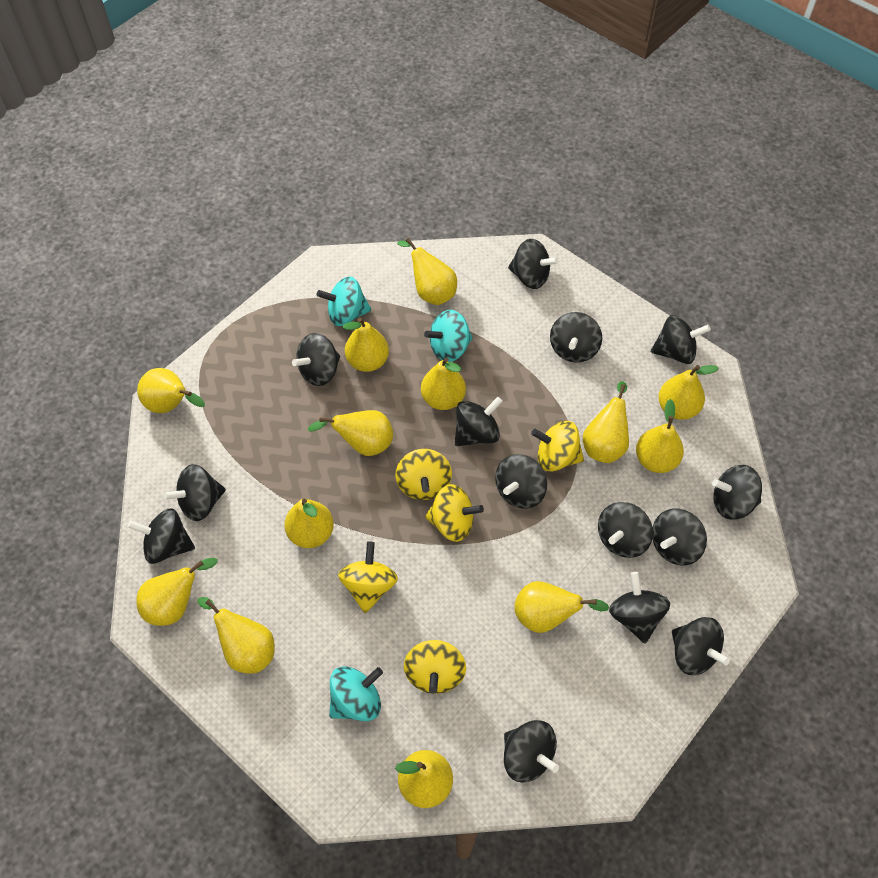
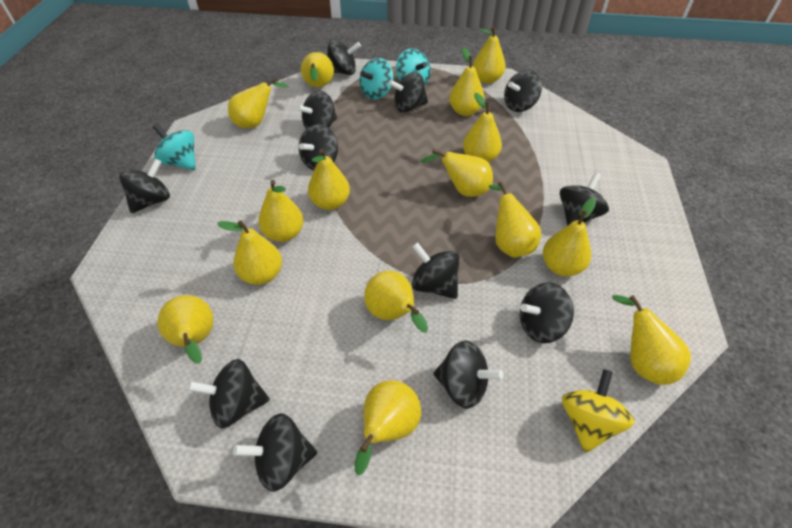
black spinning top: [128,508,195,564] [163,464,226,521] [292,333,340,386] [455,397,503,446] [495,454,547,509] [504,720,559,782] [508,239,559,289] [550,312,602,363] [598,502,653,558] [609,572,670,643] [651,315,711,364] [652,508,707,566] [672,617,730,675] [712,465,762,520] = 14 -> [119,158,170,213] [188,359,270,428] [233,413,317,492] [297,91,337,129] [299,124,338,170] [327,40,361,75] [388,72,428,112] [412,242,460,299] [433,341,504,408] [504,70,542,112] [520,283,574,343] [560,172,609,226] = 12
yellow pear: [136,558,218,626] [137,368,205,413] [197,597,275,674] [284,499,334,548] [308,410,393,456] [343,318,389,372] [395,750,453,808] [397,238,457,305] [421,357,466,410] [514,581,609,633] [583,381,629,463] [636,399,684,473] [658,365,719,420] = 13 -> [157,295,213,364] [217,220,282,285] [228,78,288,128] [258,180,303,242] [301,52,334,87] [308,149,350,210] [355,381,421,476] [364,271,428,333] [420,149,493,197] [449,47,485,116] [463,93,502,163] [473,26,506,84] [489,181,541,257] [543,198,596,276] [612,295,691,385] = 15
yellow spinning top: [338,541,398,613] [395,449,452,500] [404,640,466,694] [425,484,484,542] [531,421,584,472] = 5 -> [562,369,635,453] = 1

